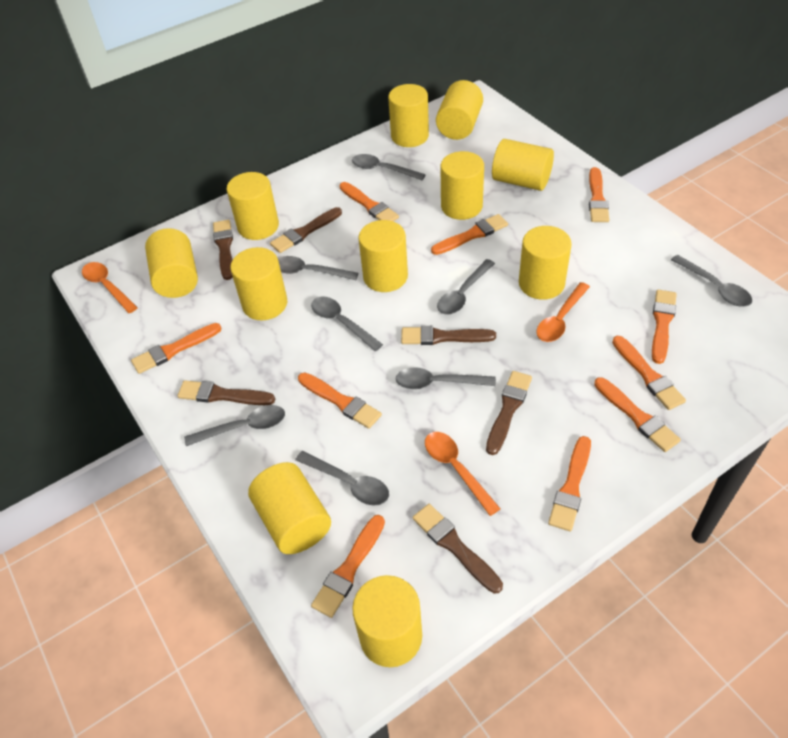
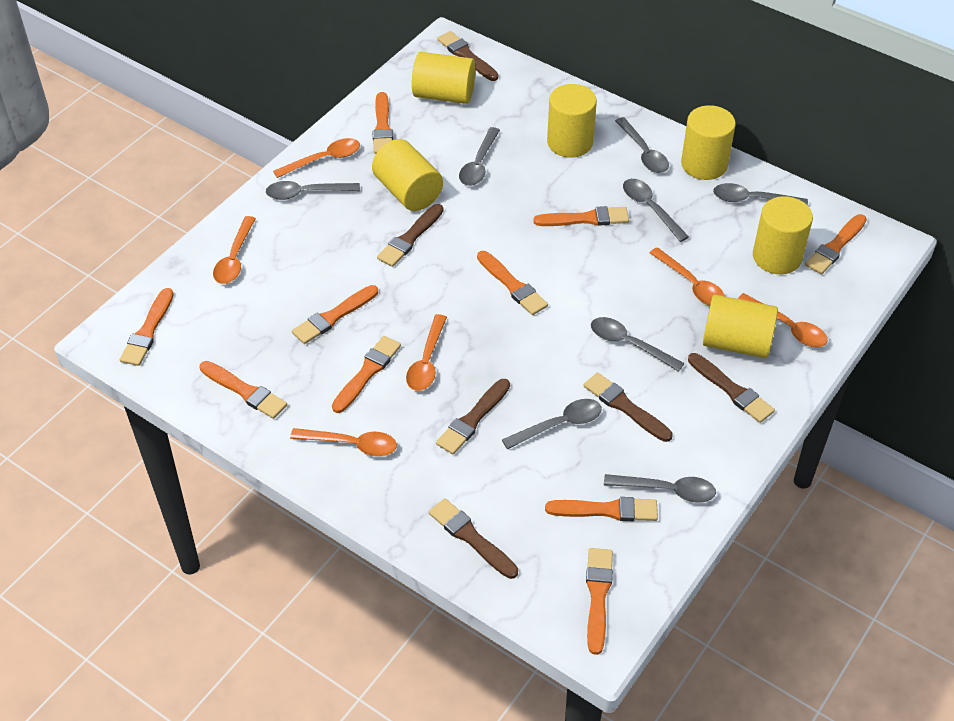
orange spoon: [82,262,138,313] [425,432,501,516] [536,282,590,342] = 3 -> [213,216,256,284] [273,138,360,178] [290,428,397,456] [406,314,447,391] [650,247,725,305] [737,293,827,347] = 6
yellow cylinder: [145,228,198,298] [227,172,279,240] [230,247,287,320] [248,462,331,554] [352,575,422,667] [358,220,408,292] [388,84,429,147] [436,80,483,140] [441,151,484,220] [492,139,554,191] [519,226,572,300] = 11 -> [372,139,443,211] [412,52,475,104] [547,84,597,158] [681,105,736,180] [703,295,778,358] [753,196,813,274] = 6

